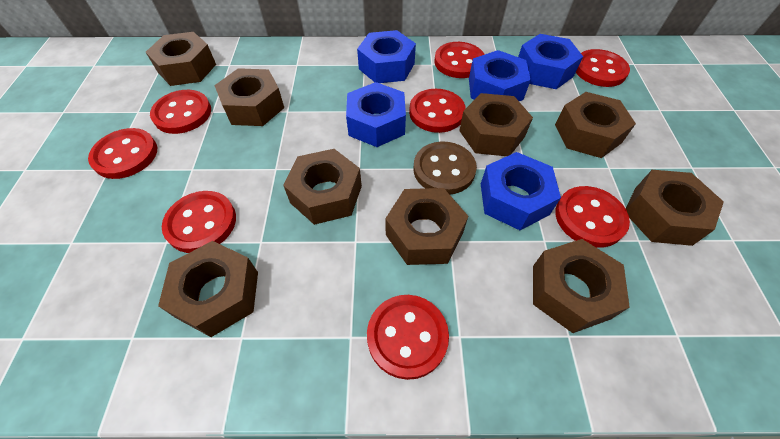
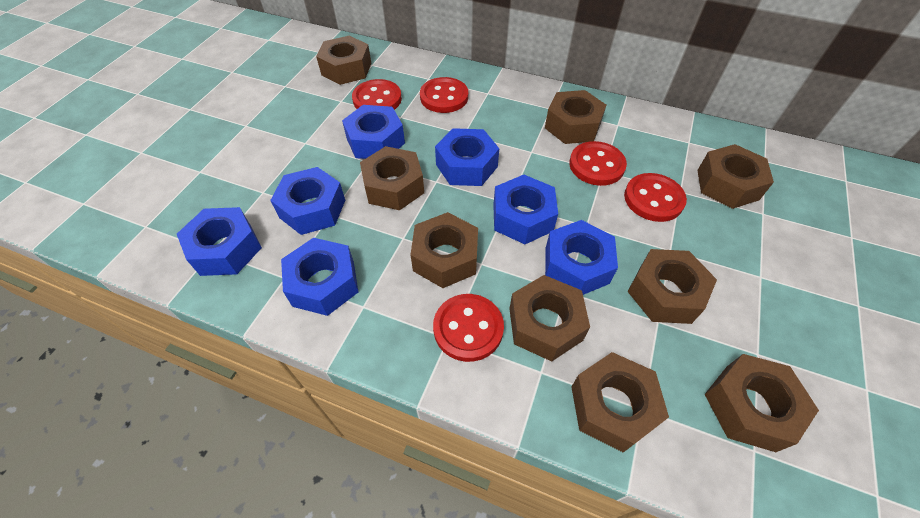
blue nut: [346,82,406,147] [357,30,416,83] [469,50,531,101] [481,152,561,230] [518,34,583,89] = 5 -> [177,207,262,276] [270,167,345,235] [281,238,358,316] [342,105,405,159] [435,128,499,186] [493,175,558,244] [545,220,618,295] = 7
brown button: [414,141,477,194] = 1 -> none = 0
red button: [88,128,157,179] [150,90,211,134] [162,191,236,253] [367,295,449,380] [409,89,466,133] [434,42,485,78] [555,186,630,248] [576,49,630,87] = 8 -> [352,79,402,110] [420,77,468,113] [433,294,504,362] [569,141,627,186] [624,173,687,222] = 5

